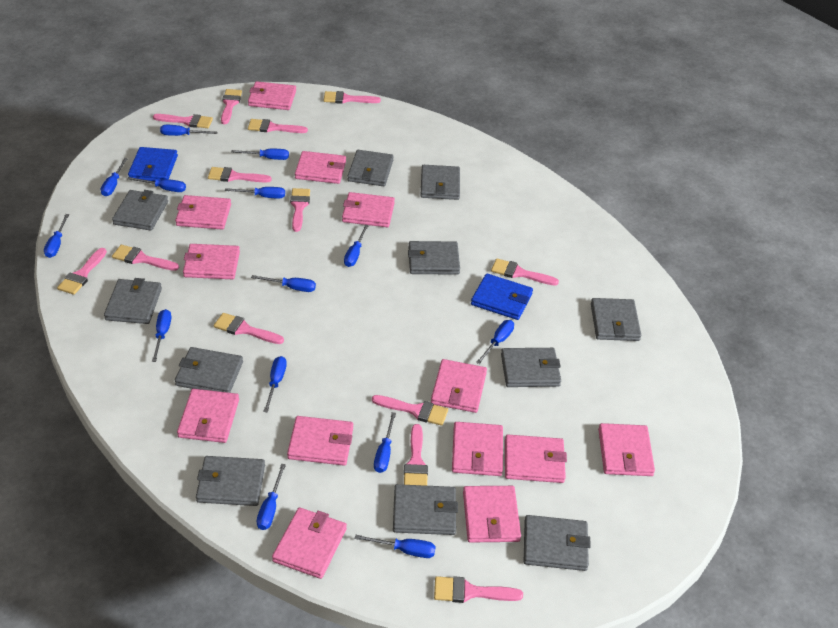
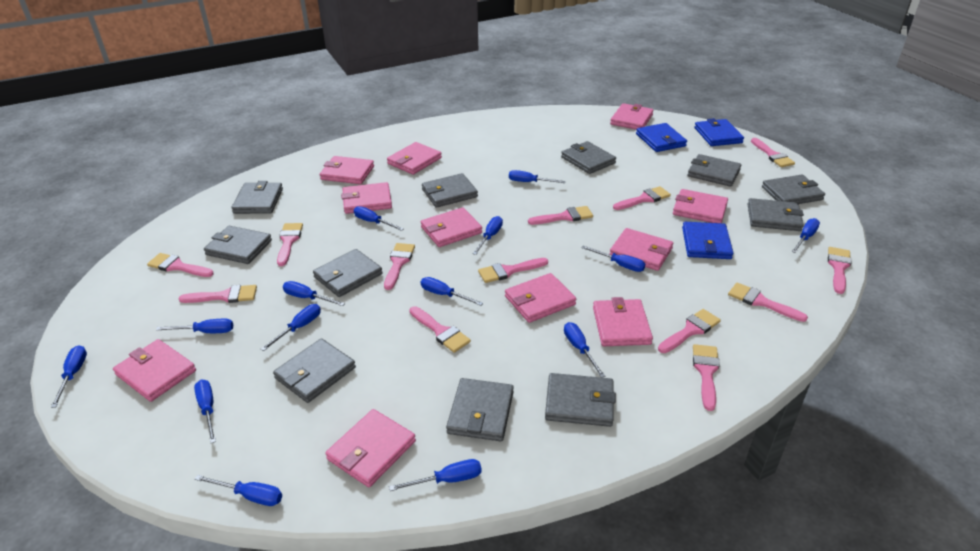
blue wallet: [128,147,178,181] [471,273,533,320] = 2 -> [636,123,687,152] [682,222,733,259] [695,118,744,146] = 3
pink wallet: [175,195,231,230] [177,389,239,443] [183,244,240,279] [248,81,296,110] [272,507,347,579] [287,416,353,466] [295,151,346,184] [342,192,395,227] [431,359,487,413] [452,422,503,476] [463,486,521,543] [505,435,567,483] [598,423,655,476] = 13 -> [113,339,196,402] [320,156,374,184] [325,409,416,487] [341,182,392,214] [387,142,442,175] [421,207,482,247] [505,273,576,323] [593,297,653,346] [609,228,673,271] [610,103,654,130] [673,189,728,223] = 11

